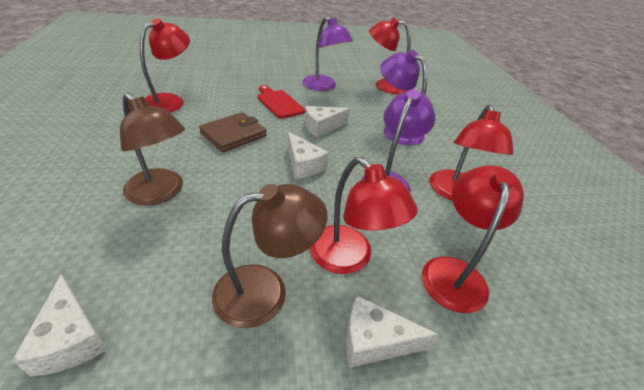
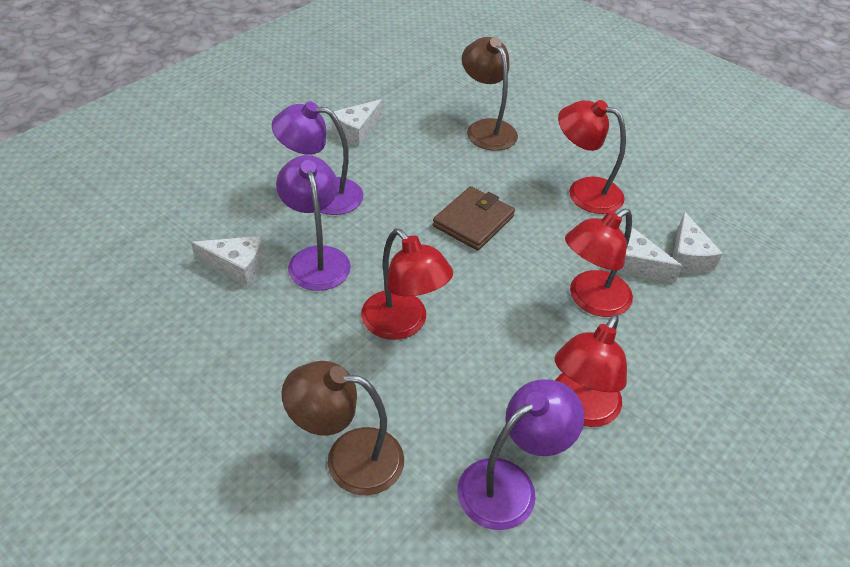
red cutting board: [258,85,305,119] = 1 -> none = 0
red lamp: [140,18,190,112] [309,157,418,274] [369,17,411,94] [422,165,524,313] [429,105,514,201] = 5 -> [361,228,453,340] [555,314,627,427] [558,100,626,214] [565,208,633,317] = 4

